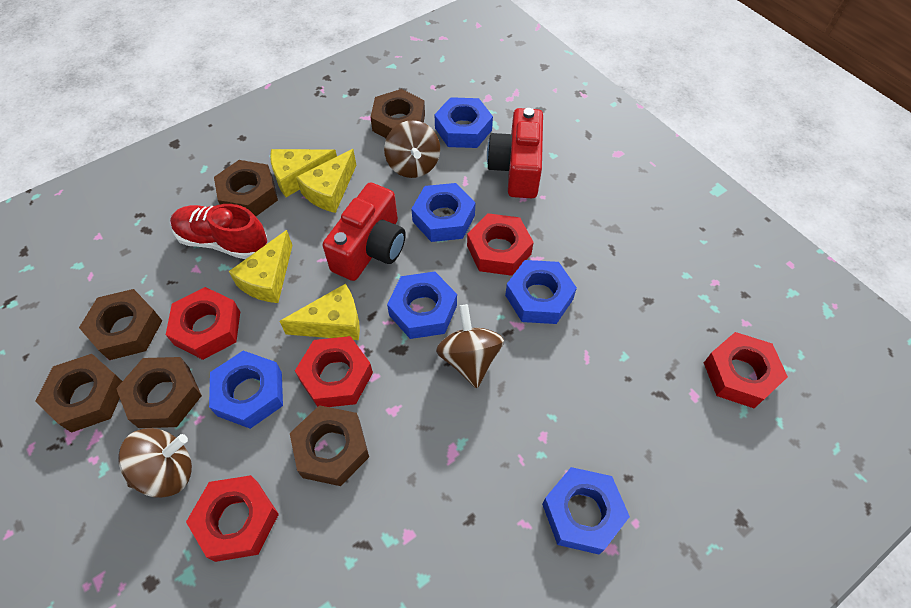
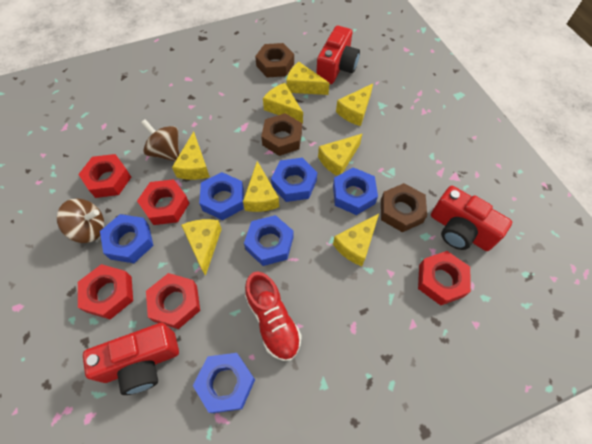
brown nut: [35,354,122,433] [79,289,162,360] [116,357,202,428] [214,160,278,216] [290,405,369,486] [370,89,425,138] = 6 -> [255,43,294,77] [261,113,302,156] [381,183,427,232] = 3
brown spinning top: [118,428,192,498] [384,120,440,178] [436,304,504,388] = 3 -> [57,198,104,243] [141,119,179,161] = 2
red camera: [323,182,406,281] [487,108,543,198] = 2 -> [83,323,179,395] [316,26,360,84] [431,186,512,251] = 3
yellow cheese: [229,230,293,303] [270,149,337,197] [280,284,360,340] [296,149,356,213] = 4 -> [172,131,210,180] [181,219,222,276] [243,161,279,212] [263,83,303,124] [286,62,330,95] [318,134,362,176] [333,214,379,266] [336,84,373,126] = 8

